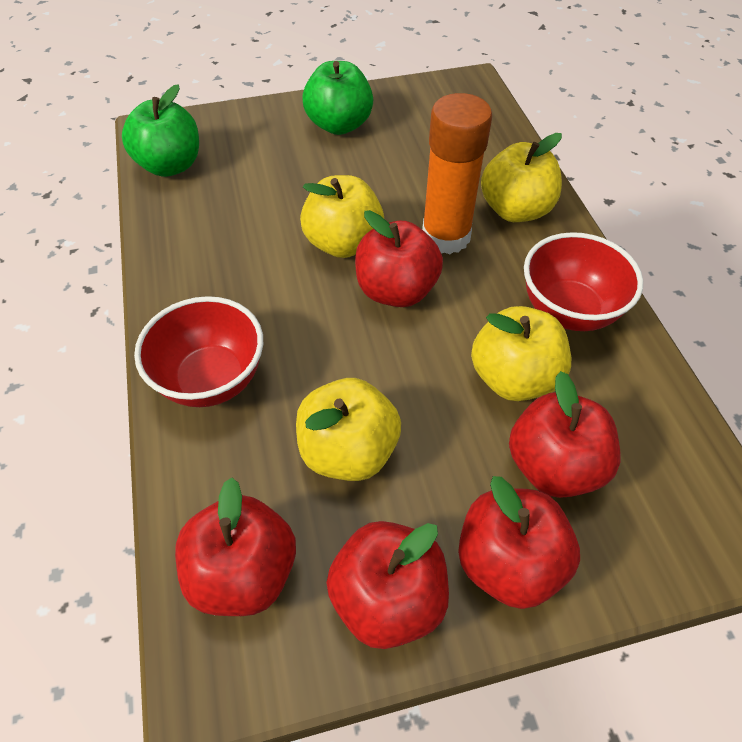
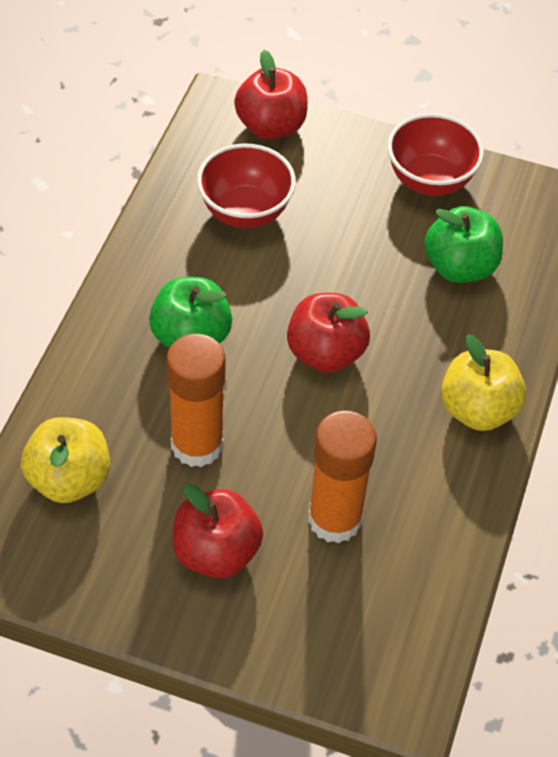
orange glue stick: [422,93,492,254] = 1 -> [166,334,226,467] [308,411,377,543] = 2
red apple: [175,477,296,616] [326,521,449,649] [355,210,443,307] [458,476,580,609] [509,371,621,498] = 5 -> [172,484,263,579] [234,50,308,140] [287,293,370,373] = 3
yellow apple: [296,378,401,481] [300,175,384,258] [471,306,571,401] [481,133,562,222] = 4 -> [21,417,110,503] [441,334,527,431] = 2

